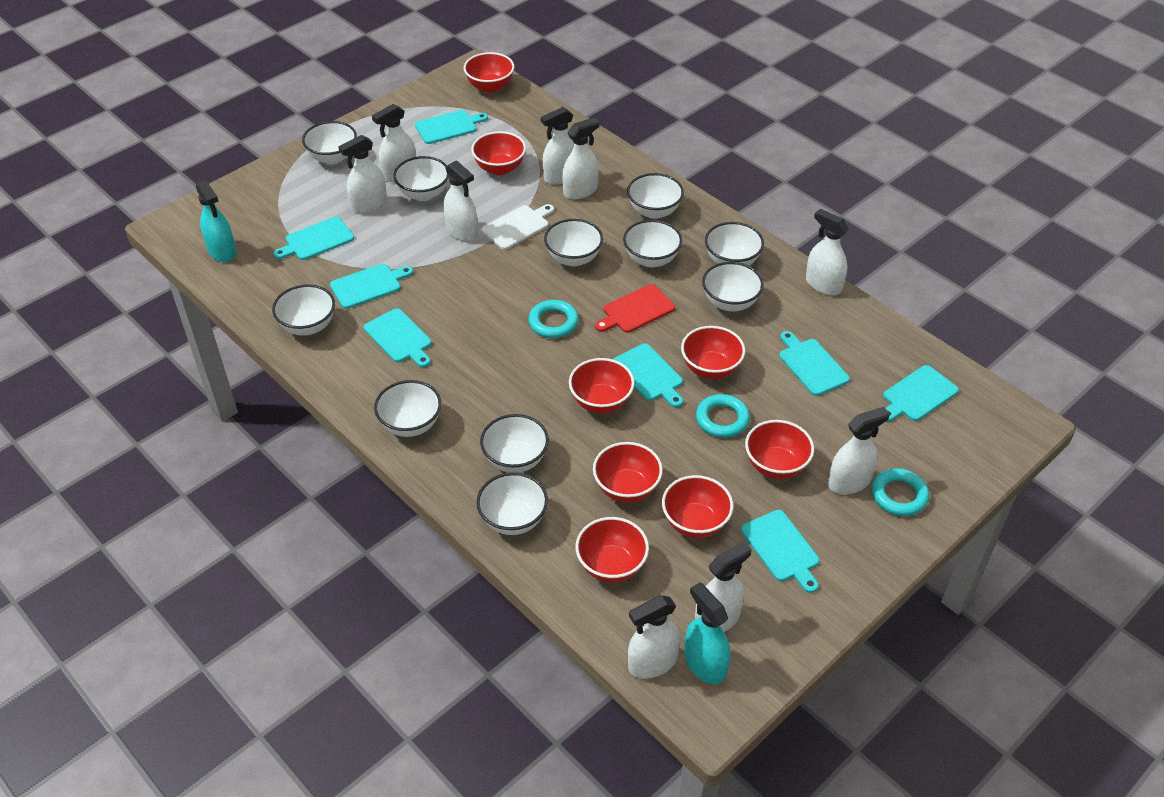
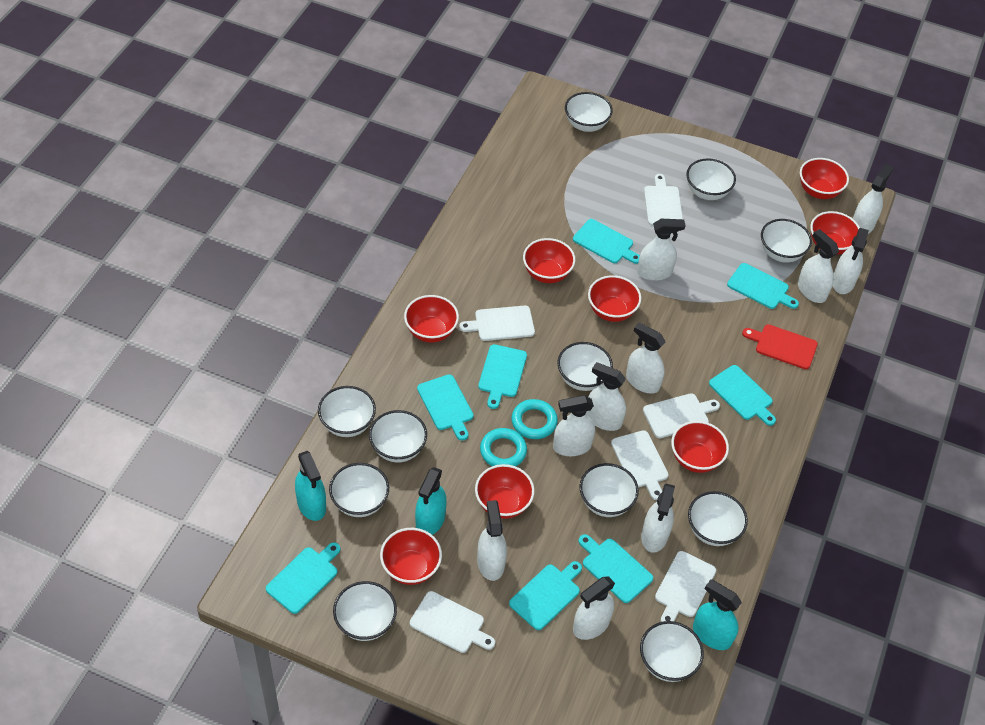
turquoise ring: [528,300,579,338] [696,394,750,438] [872,468,929,516] = 3 -> [480,428,527,466] [511,399,558,439] = 2
turquoise spray bottle: [196,180,236,262] [684,583,730,684] = 2 -> [295,451,326,521] [415,467,446,535] [693,579,742,650] = 3
white cutting board: [481,204,554,250] = 1 -> [410,591,495,653] [459,306,535,341] [611,430,669,500] [643,393,720,438] [644,174,683,226] [655,551,716,622] = 6
white spray bottle: [338,135,387,214] [372,104,416,182] [443,160,478,242] [541,107,574,185] [562,117,600,200] [628,595,680,679] [695,542,752,632] [806,209,849,296] [828,407,890,494] = 9 -> [477,500,507,581] [553,395,595,456] [573,576,615,640] [586,362,626,431] [626,322,665,394] [637,219,686,281] [641,483,675,553] [798,229,839,303] [833,228,869,294] [853,164,893,234] = 10

